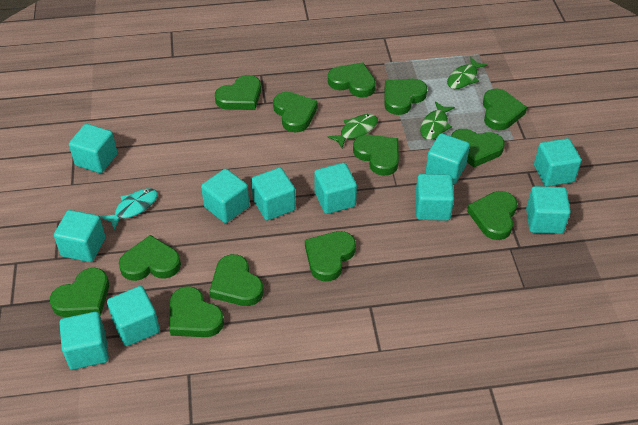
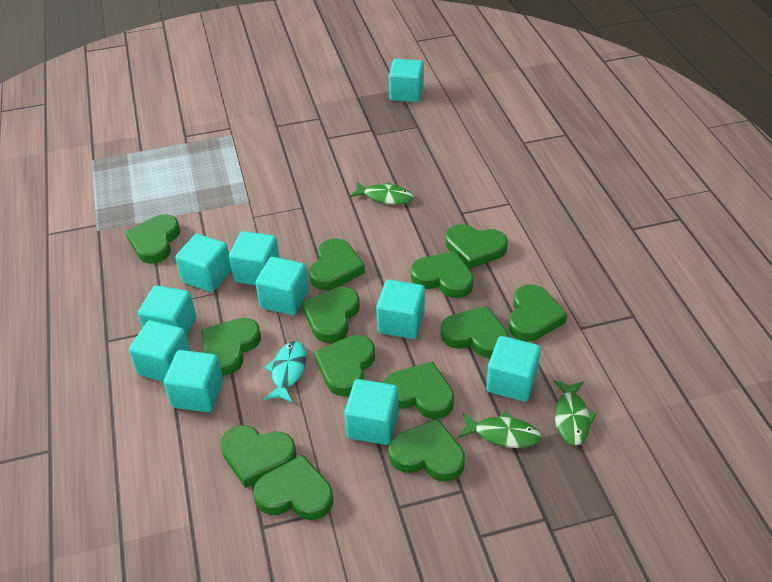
turquoise cube: [54,210,105,262] [59,312,109,370] [69,124,117,173] [107,286,160,346] [201,169,249,223] [251,168,296,220] [314,163,357,214] [415,174,454,221] [425,133,470,184] [526,186,571,234] [534,138,582,186] = 11 -> [129,320,190,382] [138,285,196,337] [164,350,223,412] [175,234,231,292] [229,231,280,285] [255,257,309,315] [344,379,399,445] [376,280,425,339] [389,59,424,102] [486,336,541,402] = 10

